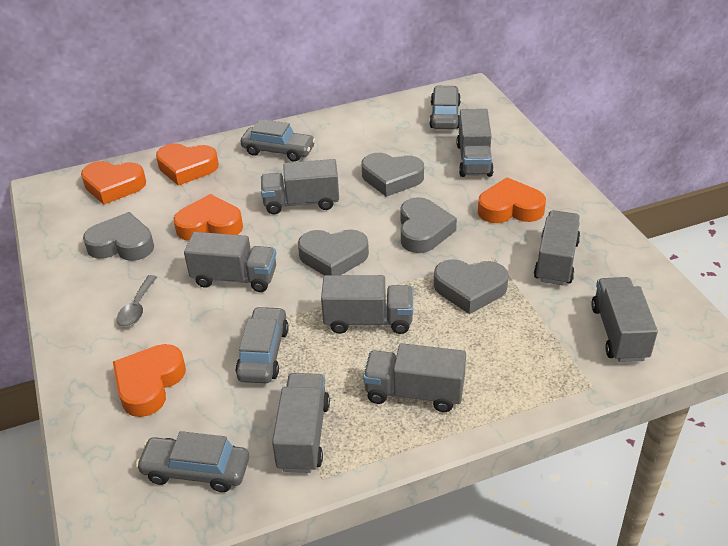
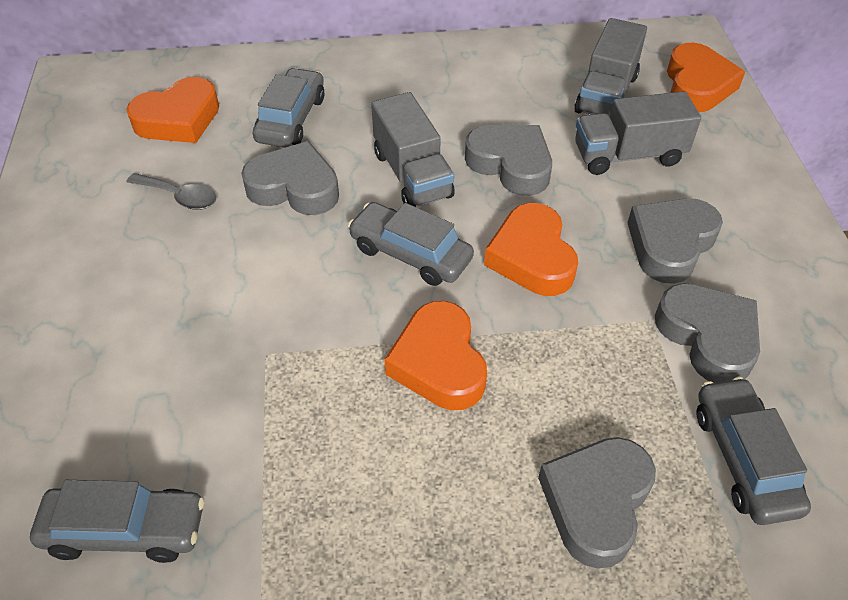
grey truck: [184,232,276,292] [261,159,339,214] [272,373,330,473] [321,275,413,334] [363,343,466,412] [457,109,494,177] [534,210,580,285] [591,277,658,362] = 8 -> [371,92,455,207] [574,18,647,117] [575,91,701,175] = 3
orange heart: [81,161,146,205] [113,344,186,417] [156,143,219,186] [173,194,243,241] [478,177,546,223] = 5 -> [126,77,219,143] [385,301,487,410] [484,203,578,296] [667,43,745,112] = 4

